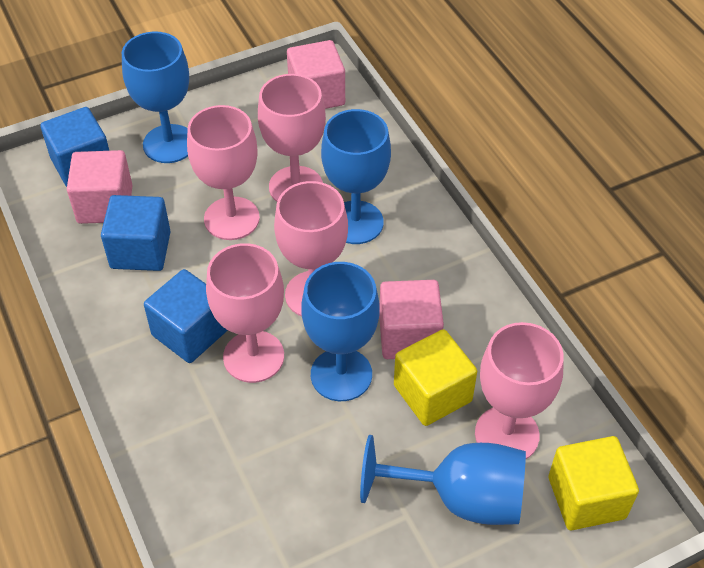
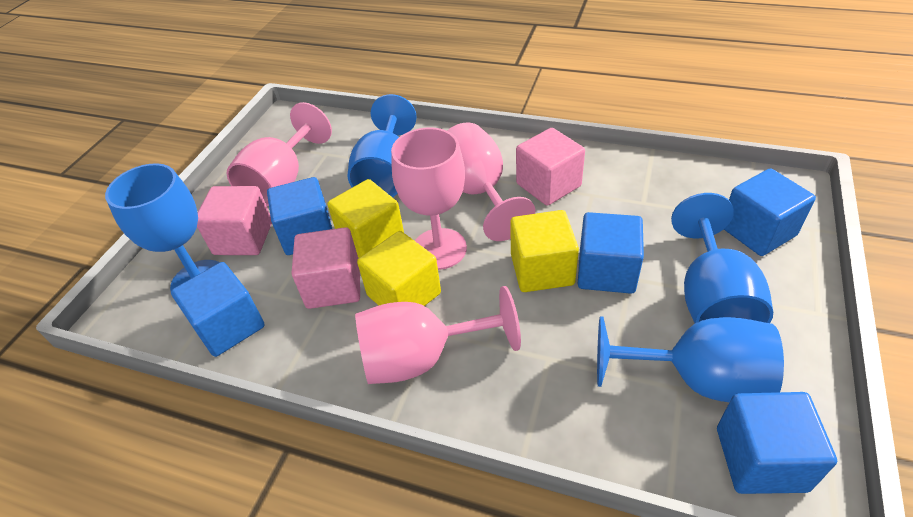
blue cube: [40,107,109,187] [101,195,171,271] [144,269,227,363] = 3 -> [171,262,265,357] [267,177,332,255] [578,212,644,294] [717,392,837,494] [724,168,816,256] = 5
pink goblet: [187,105,260,240] [206,243,284,383] [258,74,326,202] [274,181,348,317] [475,322,564,459] = 5 -> [226,102,332,206] [355,286,521,384] [391,128,467,270] [447,122,535,241] = 4
yellow cube: [394,329,477,426] [548,436,639,530] = 2 -> [327,179,404,258] [357,231,441,306] [510,210,579,292] = 3

